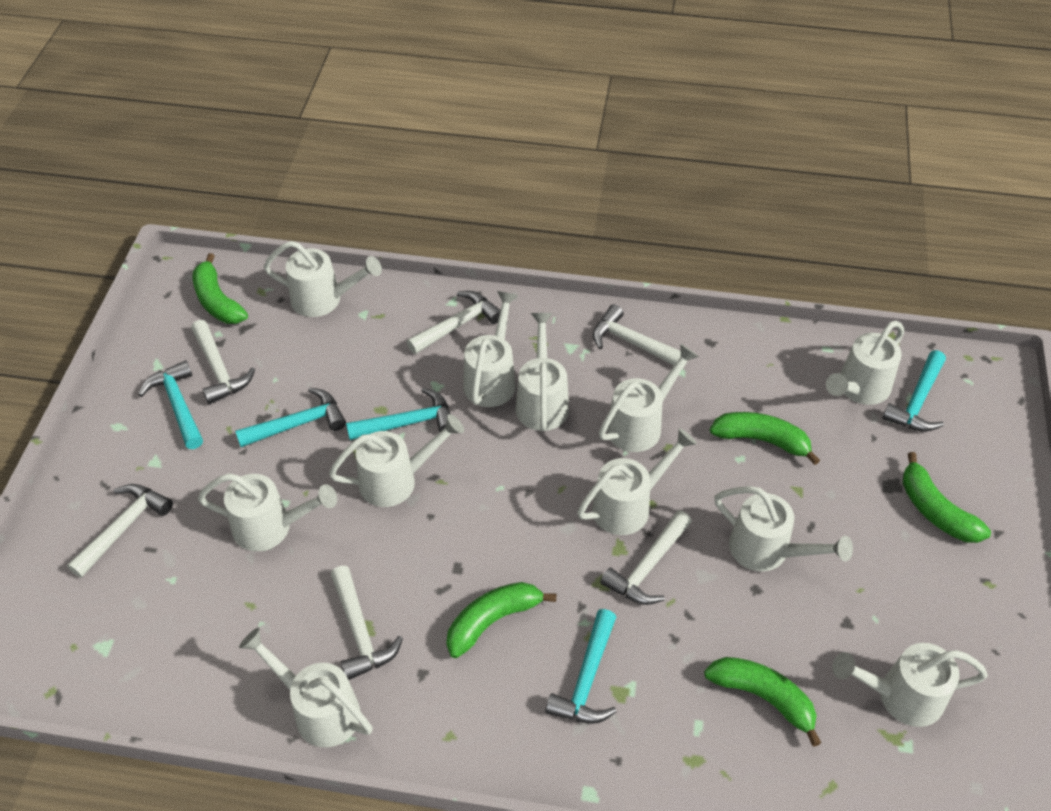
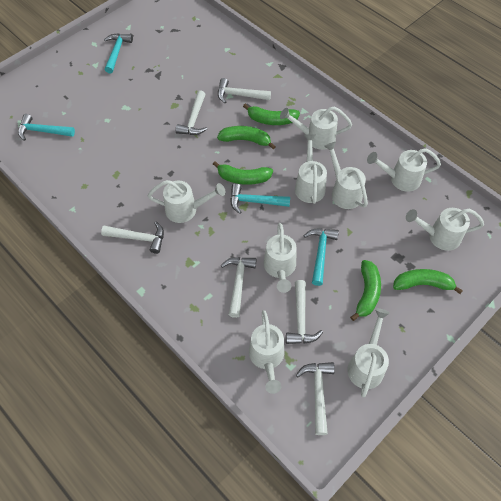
turquoise hammer: [138,360,203,449] [235,388,346,447] [346,388,450,440] [545,609,617,724] [882,350,946,432] = 5 -> [18,114,75,141] [104,33,133,73] [230,183,290,214] [304,229,339,286] = 4
white watering can: [198,473,337,551] [239,628,373,747] [264,241,382,317] [329,414,464,507] [463,291,518,407] [515,313,569,431] [577,428,697,535] [599,344,699,452] [714,486,853,571] [826,321,904,405] [832,643,988,727] = 11 -> [148,180,226,223] [249,310,284,394] [263,223,297,293] [280,107,352,150] [295,134,327,204] [324,142,368,209] [347,308,390,397] [367,148,441,192] [406,208,484,251] = 9

